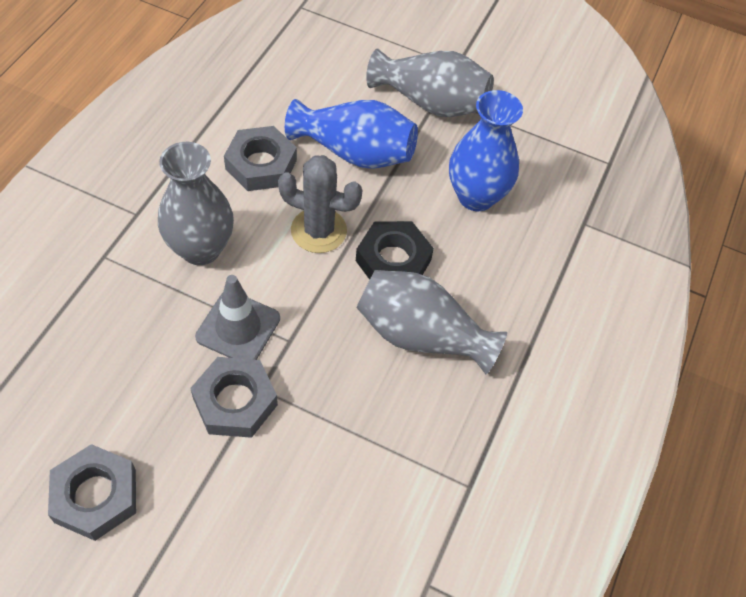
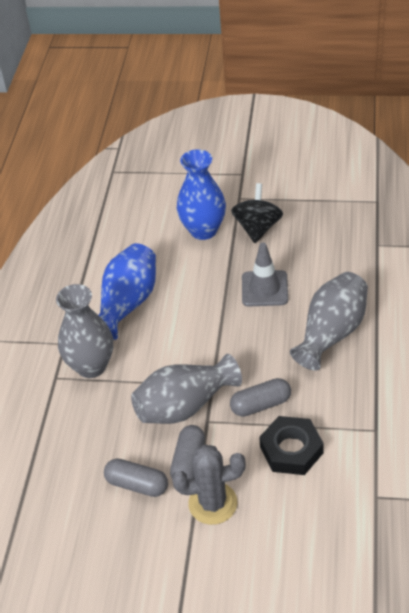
black spinning top: none = 0 -> [231,183,283,243] = 1
grey capsule: none = 0 -> [104,459,168,497] [170,425,205,479] [230,378,291,417] = 3
grey nut: [48,444,136,541] [190,357,278,438] [224,126,297,191] = 3 -> none = 0

